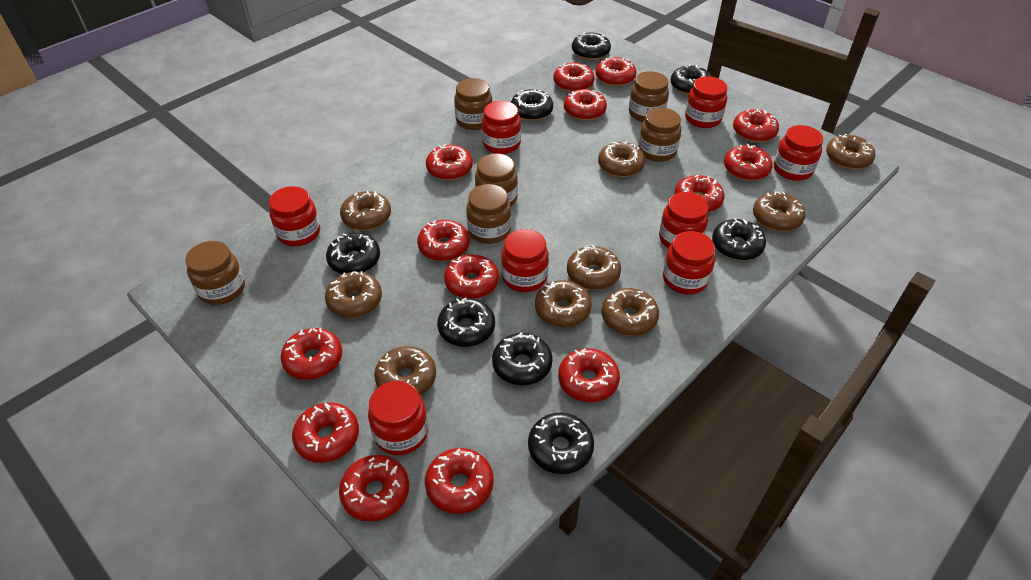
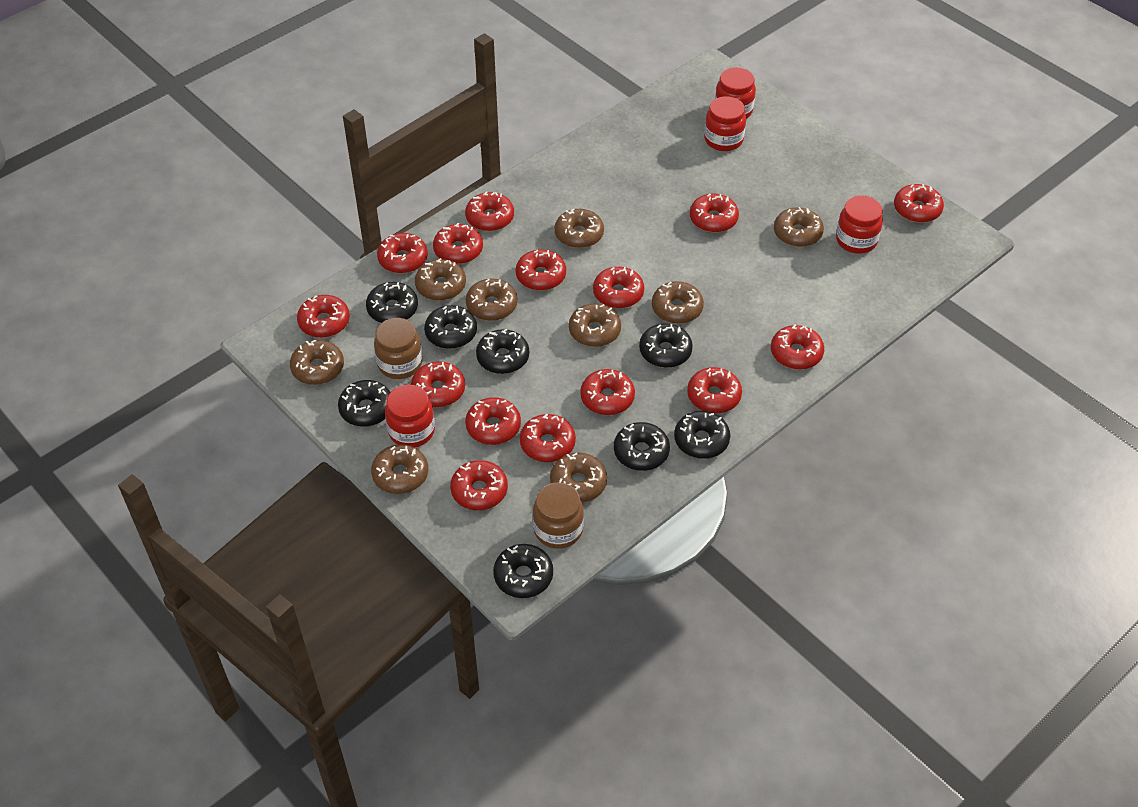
brown jar: [185,241,245,305] [454,78,492,130] [466,184,511,244] [475,153,518,206] [629,71,669,122] [638,108,681,162] = 6 -> [374,318,422,379] [533,482,584,549] = 2
red donut: [281,328,342,380] [292,402,359,463] [339,455,409,522] [417,220,470,261] [425,448,494,514] [426,144,473,180] [444,255,499,299] [553,63,595,92] [558,348,620,402] [564,89,607,120] [595,56,636,86] [674,175,725,212] [724,144,773,181] [733,109,779,142] = 14 -> [297,295,350,338] [377,233,428,273] [411,362,465,407] [433,223,483,264] [450,460,508,510] [465,191,514,231] [465,397,521,445] [516,249,566,290] [520,414,576,462] [580,369,635,415] [593,267,644,308] [687,367,742,413] [690,194,739,233] [771,325,824,370] [894,184,944,223] = 15
red jar: [269,186,320,246] [368,381,428,455] [482,101,521,154] [501,229,549,292] [659,192,708,248] [663,231,715,295] [685,76,727,128] [774,125,824,181] = 8 -> [385,384,435,447] [704,96,746,151] [715,68,756,119] [836,196,883,254] = 4

